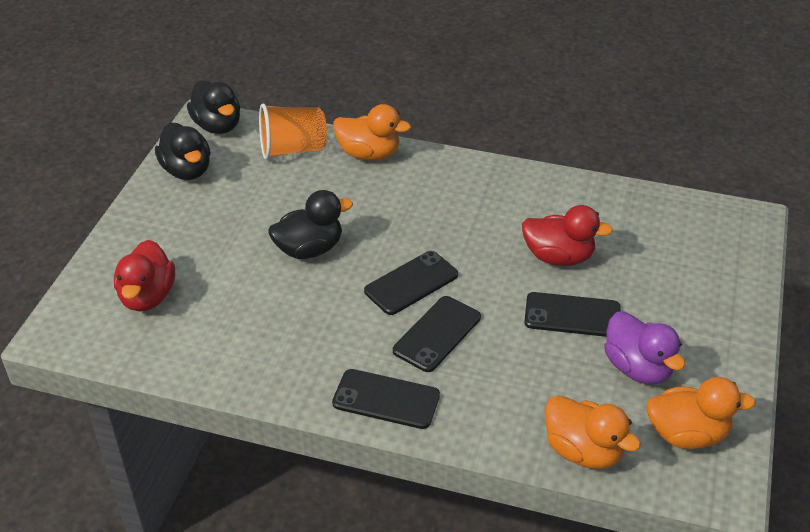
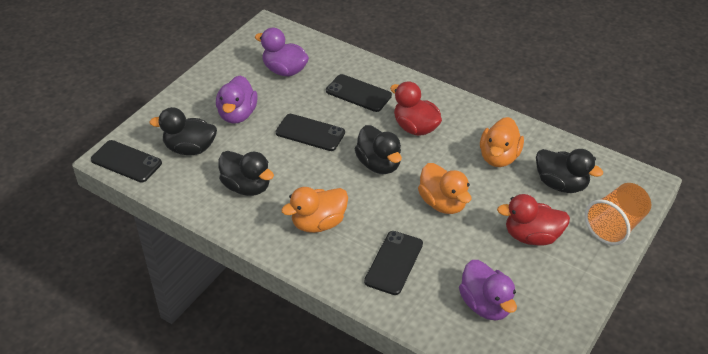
black duck: [155,122,210,180] [187,80,240,134] [268,190,353,259] = 3 -> [149,107,217,155] [218,151,274,196] [355,125,402,174] [536,149,603,193] = 4
purple duck: [604,311,685,384] = 1 -> [216,75,258,124] [255,28,309,76] [459,260,517,321] = 3

